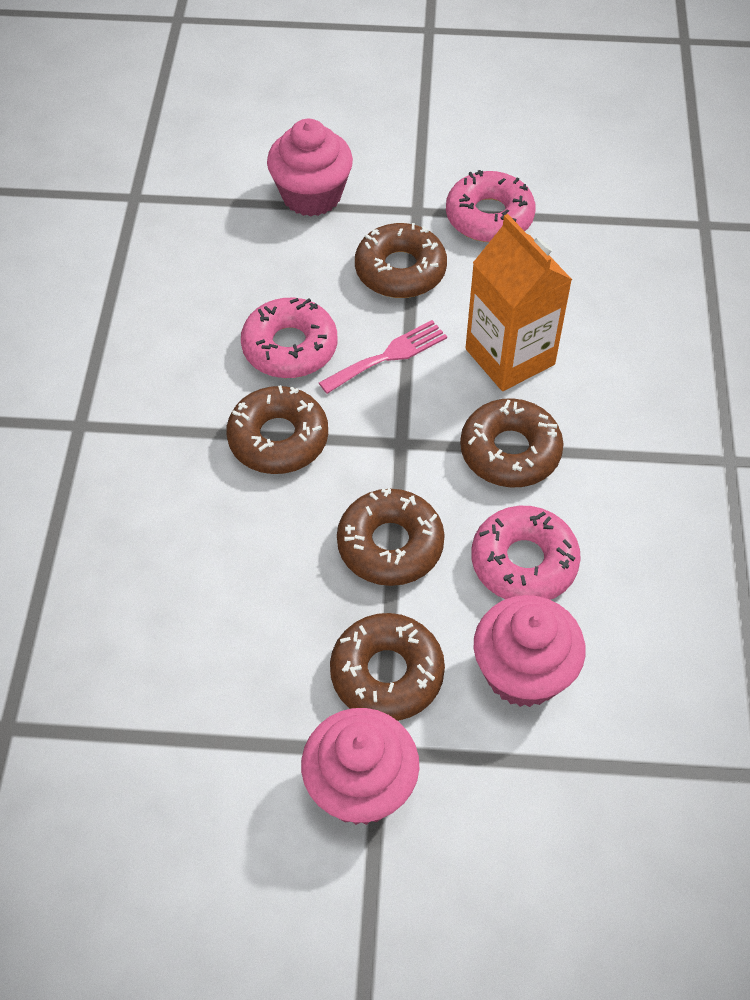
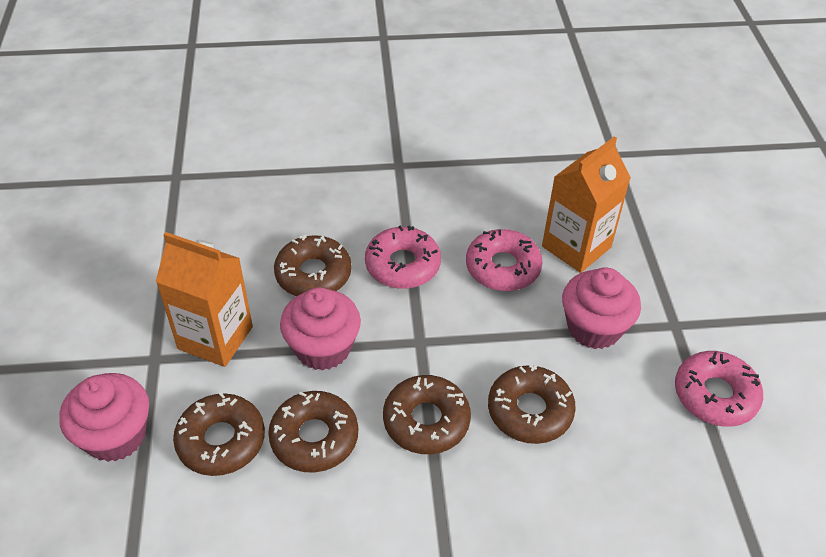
orange carton: [465,214,572,391] = 1 -> [156,232,253,367] [542,136,631,273] = 2
pink fork: [319,320,447,394] = 1 -> none = 0

